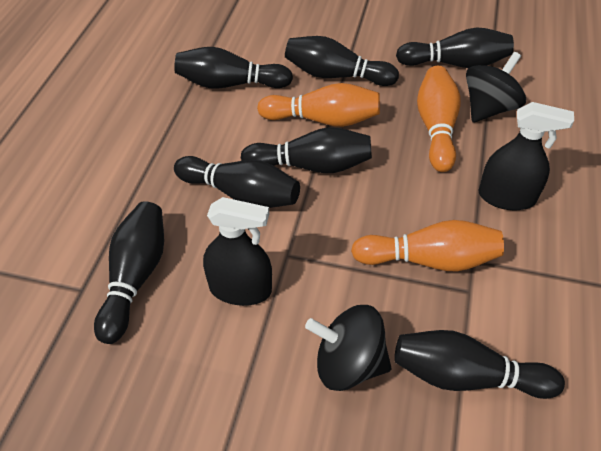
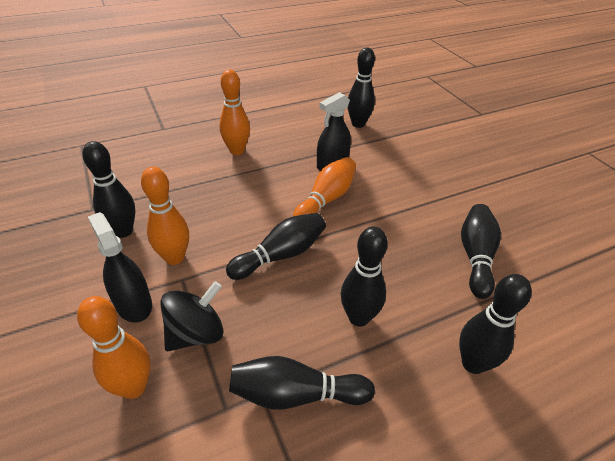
black spinning top: [305,305,392,391] [466,52,526,122] = 2 -> [160,281,224,351] = 1
orange bowling pin: [257,83,380,127] [351,220,504,271] [417,66,461,172] = 3 -> [77,296,151,399] [141,167,189,265] [220,70,250,155] [293,157,356,216] = 4

